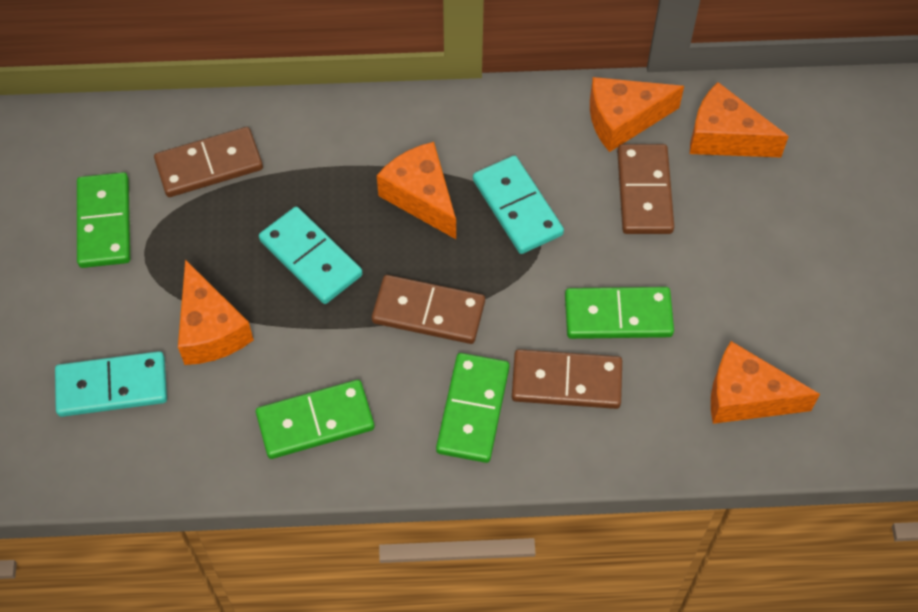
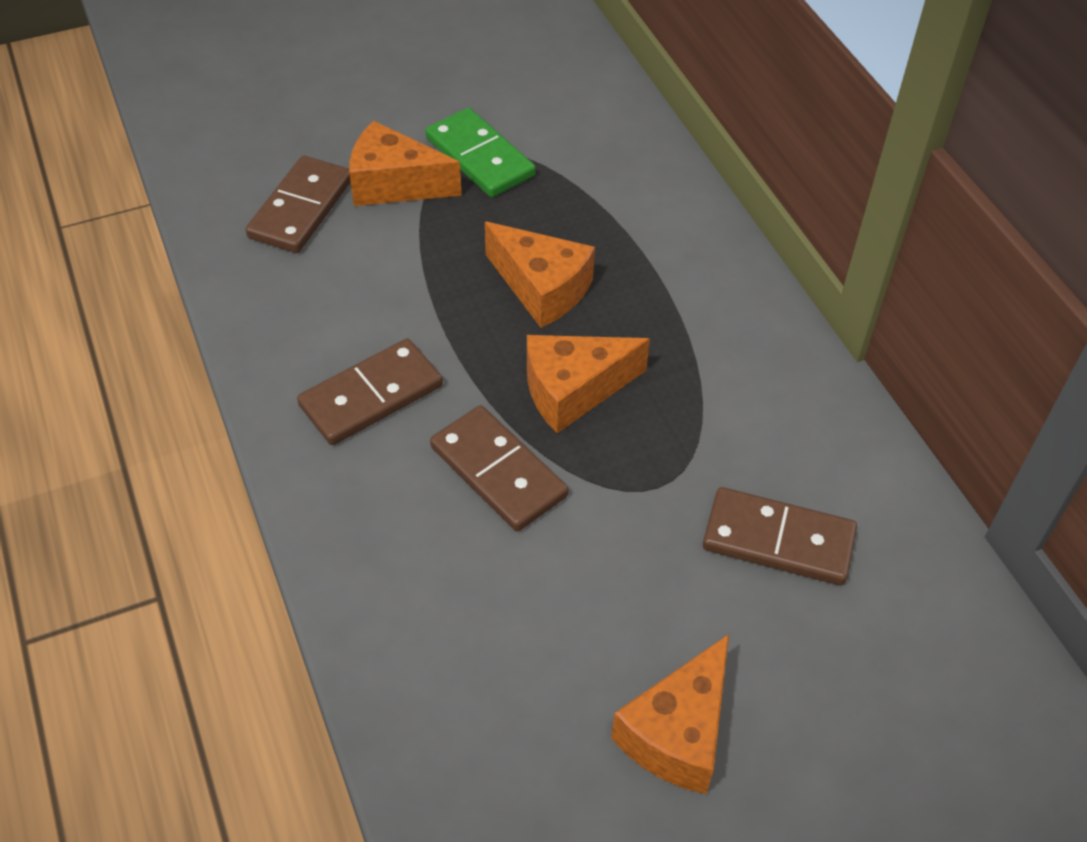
green domino: [77,172,130,268] [256,380,374,459] [436,353,509,463] [565,287,674,339] = 4 -> [425,108,536,197] = 1
orange cheese: [178,259,254,365] [377,142,456,239] [590,77,684,152] [690,82,789,158] [711,341,820,424] = 5 -> [349,121,462,206] [485,222,595,328] [527,335,650,433] [611,634,729,794] = 4
turquoise domino: [55,351,167,417] [259,207,362,304] [473,156,564,254] = 3 -> none = 0

